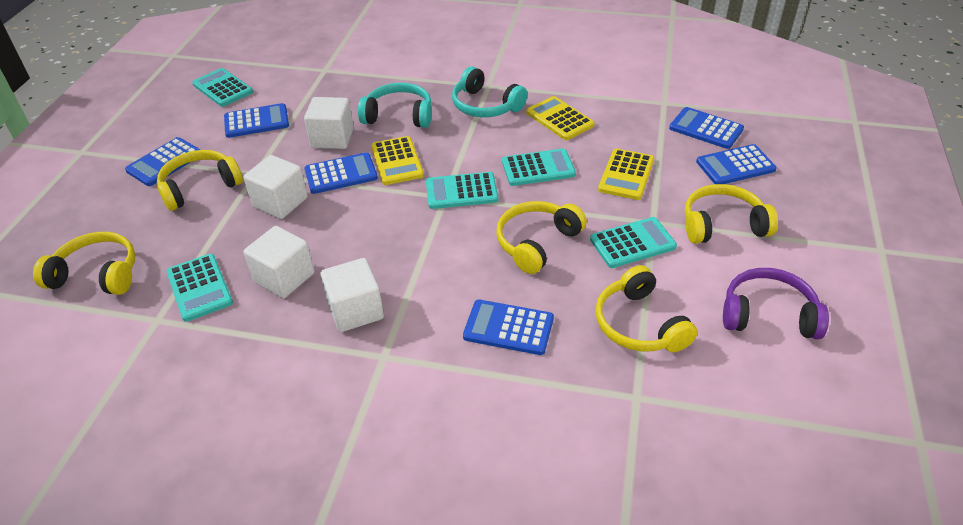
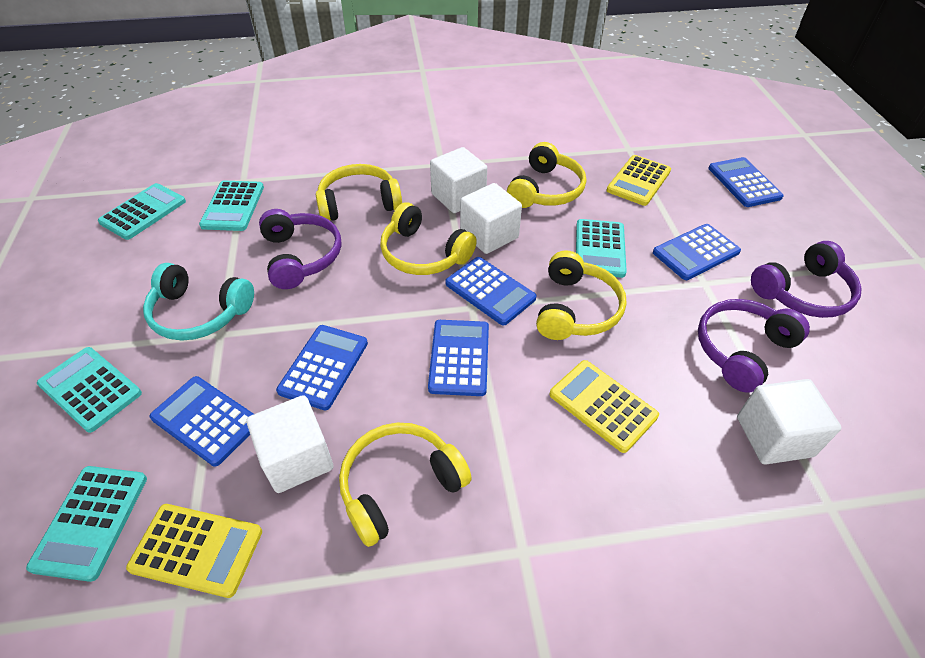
purple headphones: [723,268,829,339] = 1 -> [259,209,341,289] [698,299,810,393] [751,241,862,318] = 3
turquoise headphones: [358,83,432,128] [452,67,528,117] = 2 -> [143,263,254,341] = 1

